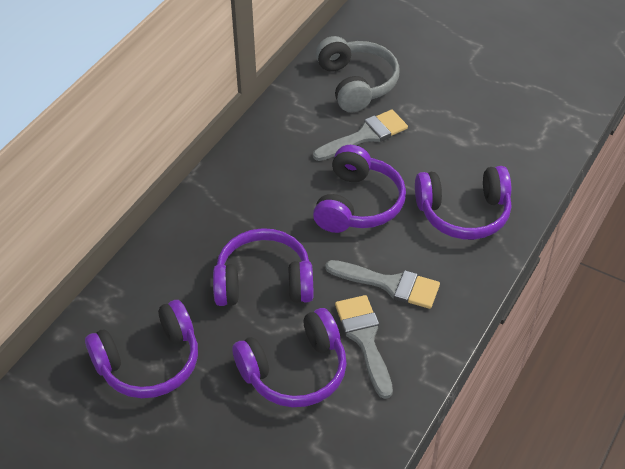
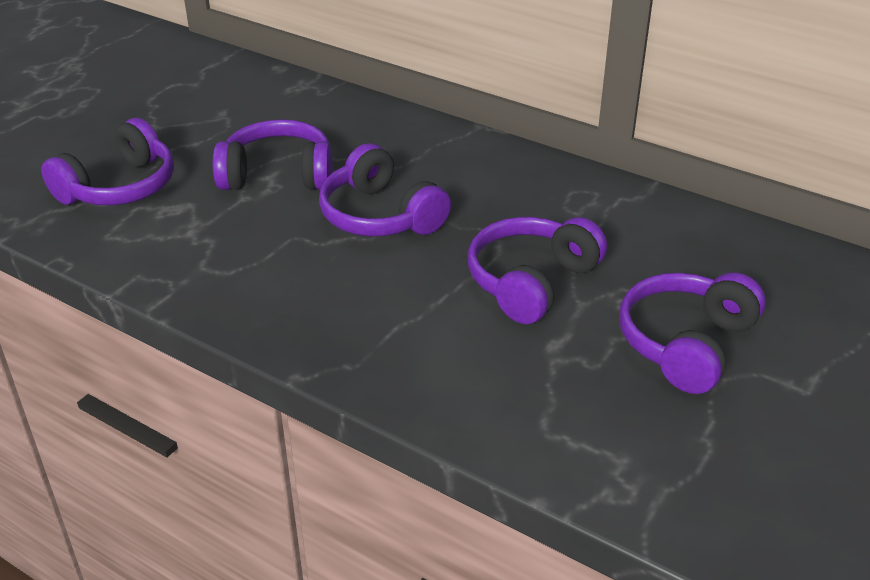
grey brush: [313,110,408,161] [325,260,440,309] [335,295,393,399] = 3 -> none = 0
grey headphones: [315,36,400,112] = 1 -> none = 0

